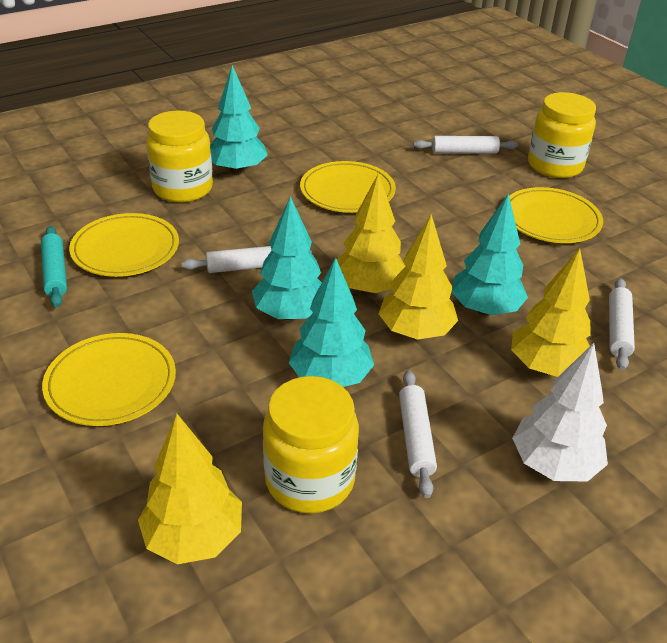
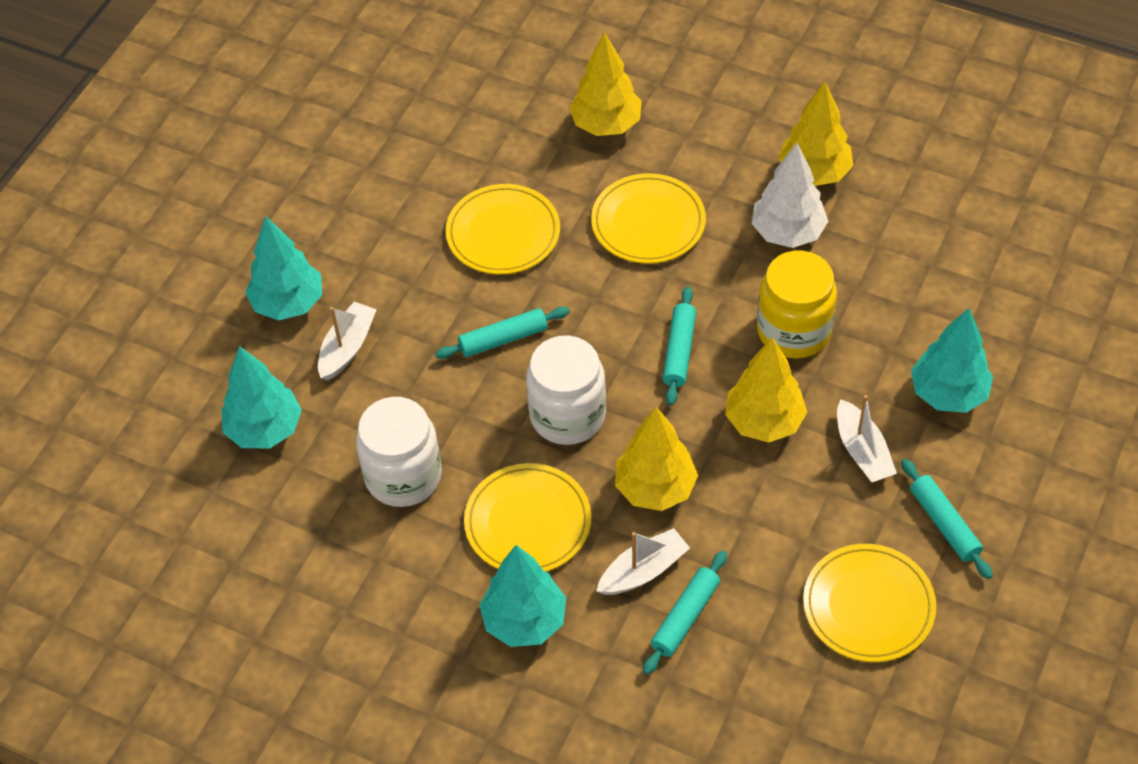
turquoise rolling pin: [41,226,67,307] = 1 -> [435,307,570,359] [643,551,727,675] [662,287,696,406] [901,459,993,579] = 4
white boat: none = 0 -> [318,302,377,381] [596,528,690,595] [837,395,897,482] = 3
white jar: none = 0 -> [356,397,442,507] [526,335,606,445] = 2
white rolling pin: [182,246,312,273] [399,370,437,498] [413,136,518,154] [609,278,635,370] = 4 -> none = 0
yellow jar: [146,110,213,203] [263,376,359,514] [528,92,596,178] = 3 -> [757,251,837,359] = 1

